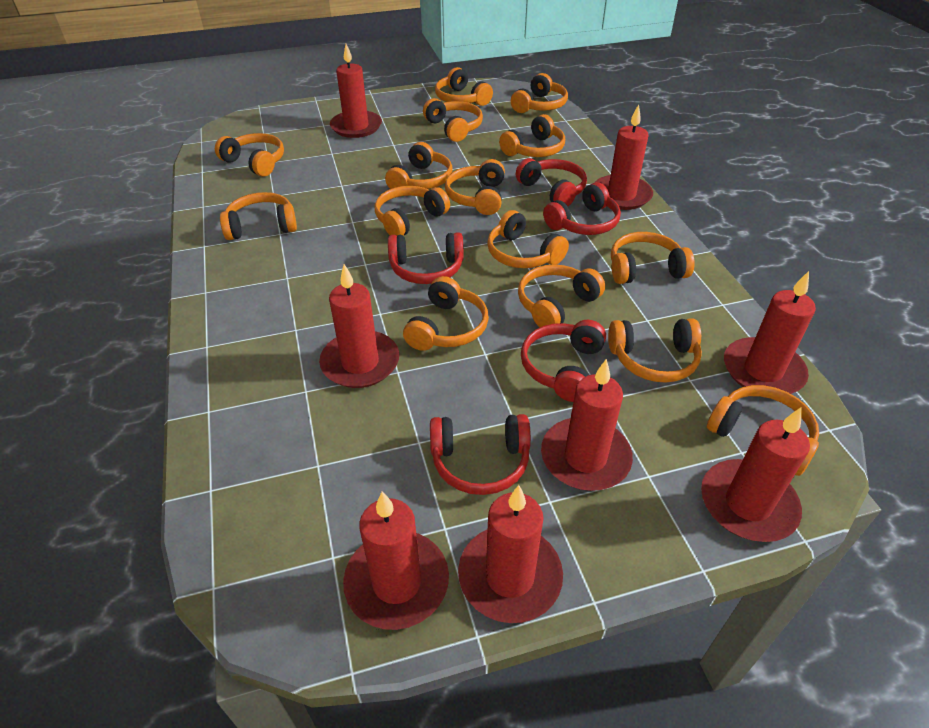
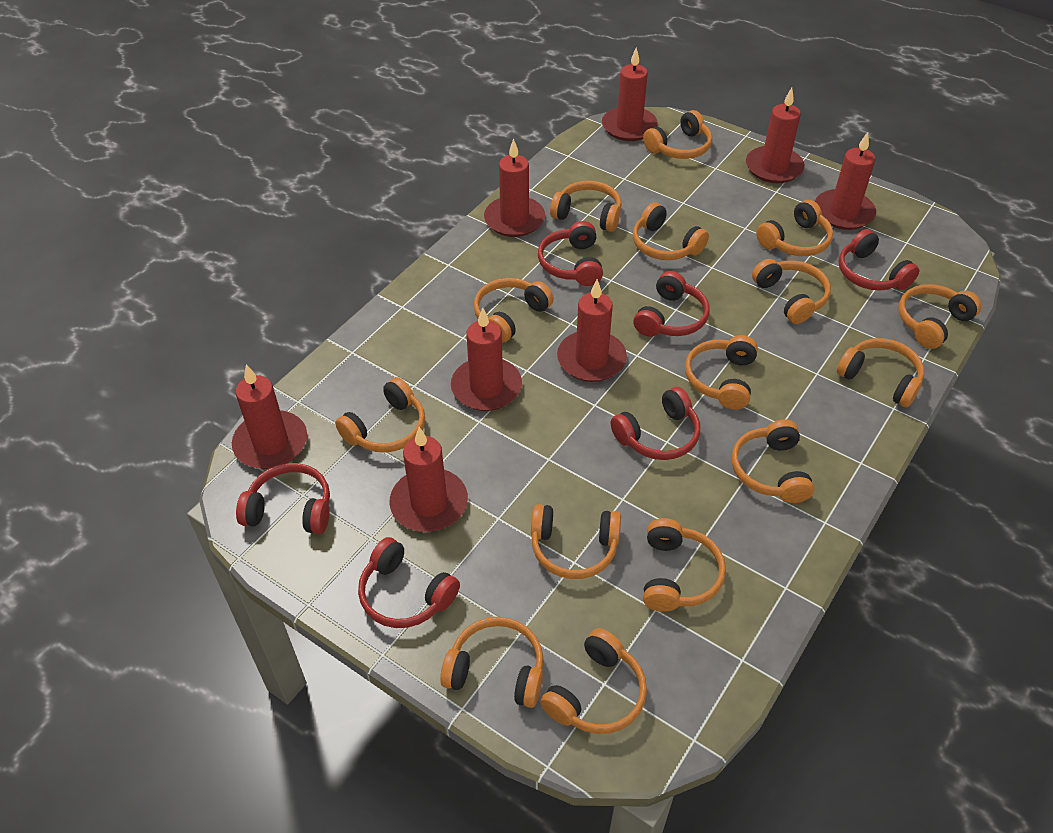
red headphones: [388,233,464,284] [430,414,531,495] [516,158,587,206] [521,320,606,402] [543,182,621,235] = 5 -> [236,463,330,534] [358,537,460,628] [538,221,603,286] [611,387,700,460] [633,271,710,337] [839,229,919,290] = 6

